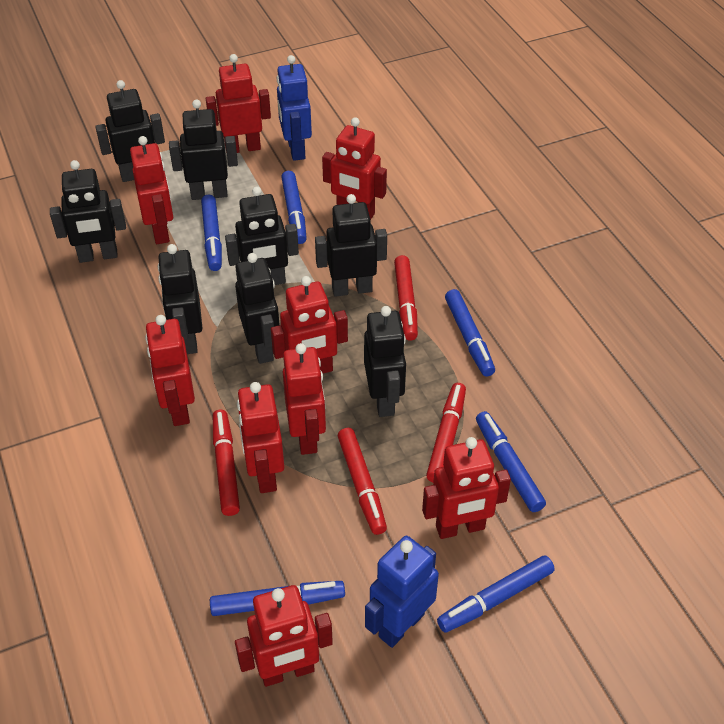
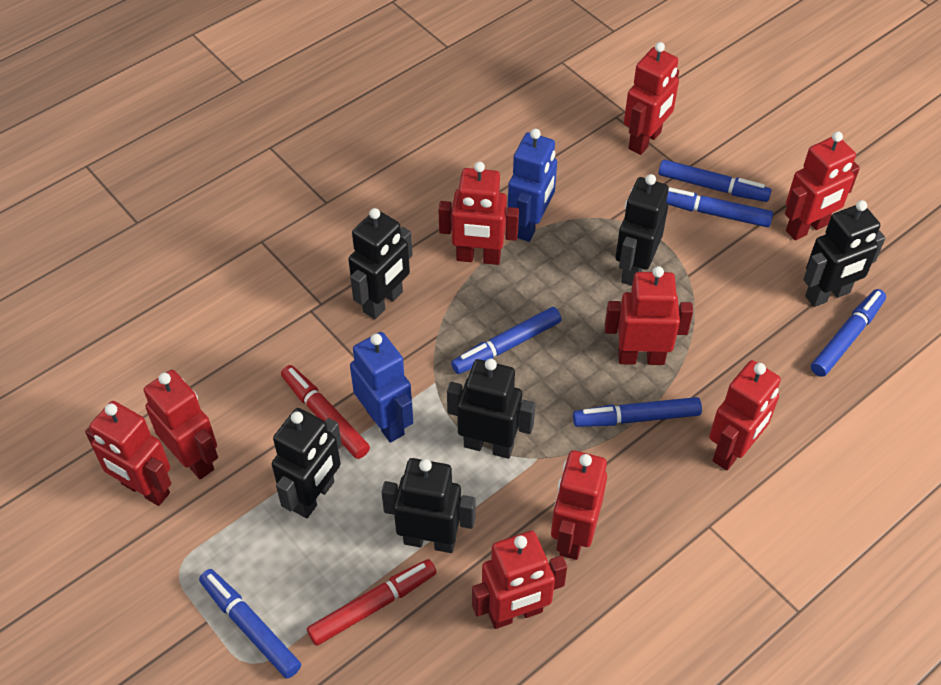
black robot: [50,160,126,263] [95,80,165,182] [158,244,202,354] [169,100,238,200] [225,186,299,285] [235,253,280,364] [315,194,387,297] [364,306,406,417] = 8 -> [272,408,342,518] [348,208,413,319] [381,458,475,553] [447,359,535,459] [615,174,669,286] [803,200,886,307] = 6
red marker: [213,410,240,516] [338,428,387,535] [394,255,418,341] [426,383,466,482] = 4 -> [281,365,370,459] [307,559,437,646] = 2

